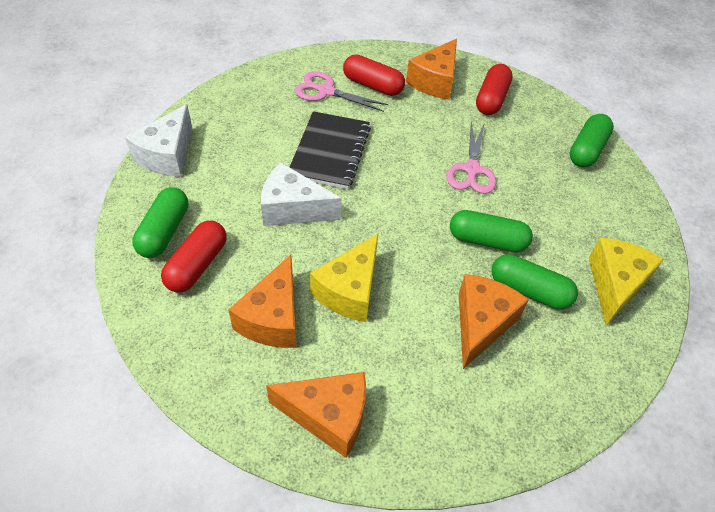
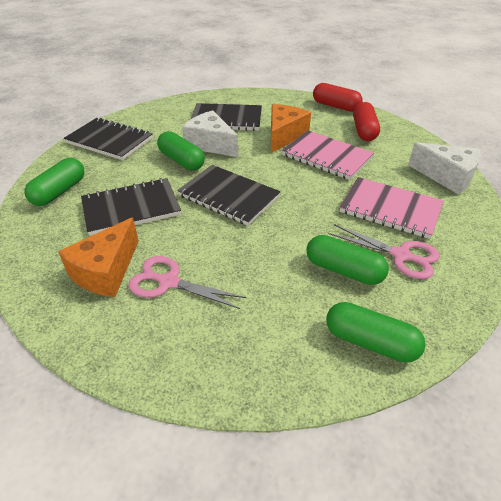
black notebook: [290,111,371,189] = 1 -> [64,117,153,160] [81,178,181,236] [177,165,281,226] [191,103,262,131] = 4
orange cheese: [229,255,296,348] [266,372,366,458] [406,39,457,100] [459,274,529,369] = 4 -> [58,218,139,297] [271,104,311,153] = 2
pink notebook: none = 0 -> [282,130,374,180] [340,177,444,239] = 2
red capsule: [161,221,227,293] [343,54,405,96] [476,64,513,115] = 3 -> [313,83,363,112] [353,102,380,141] = 2
yellow cheese: [310,234,378,322] [589,238,664,326] = 2 -> none = 0

